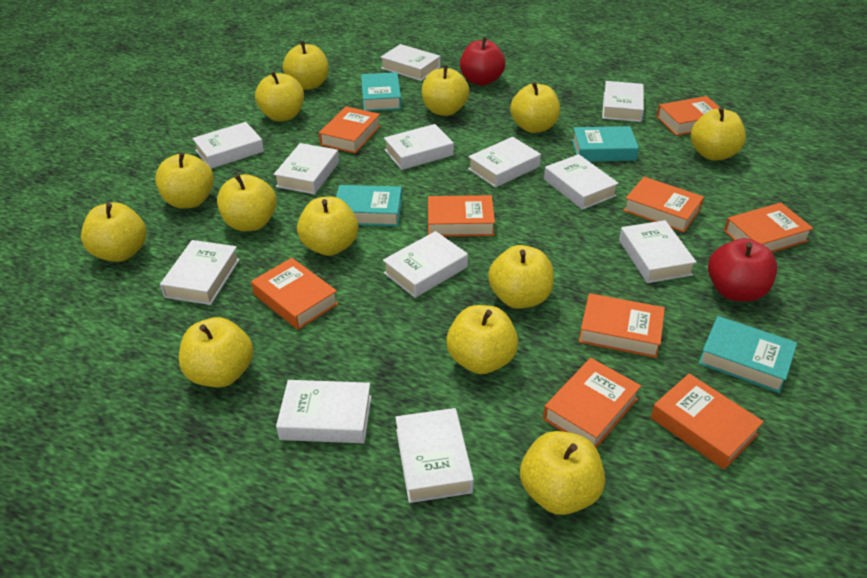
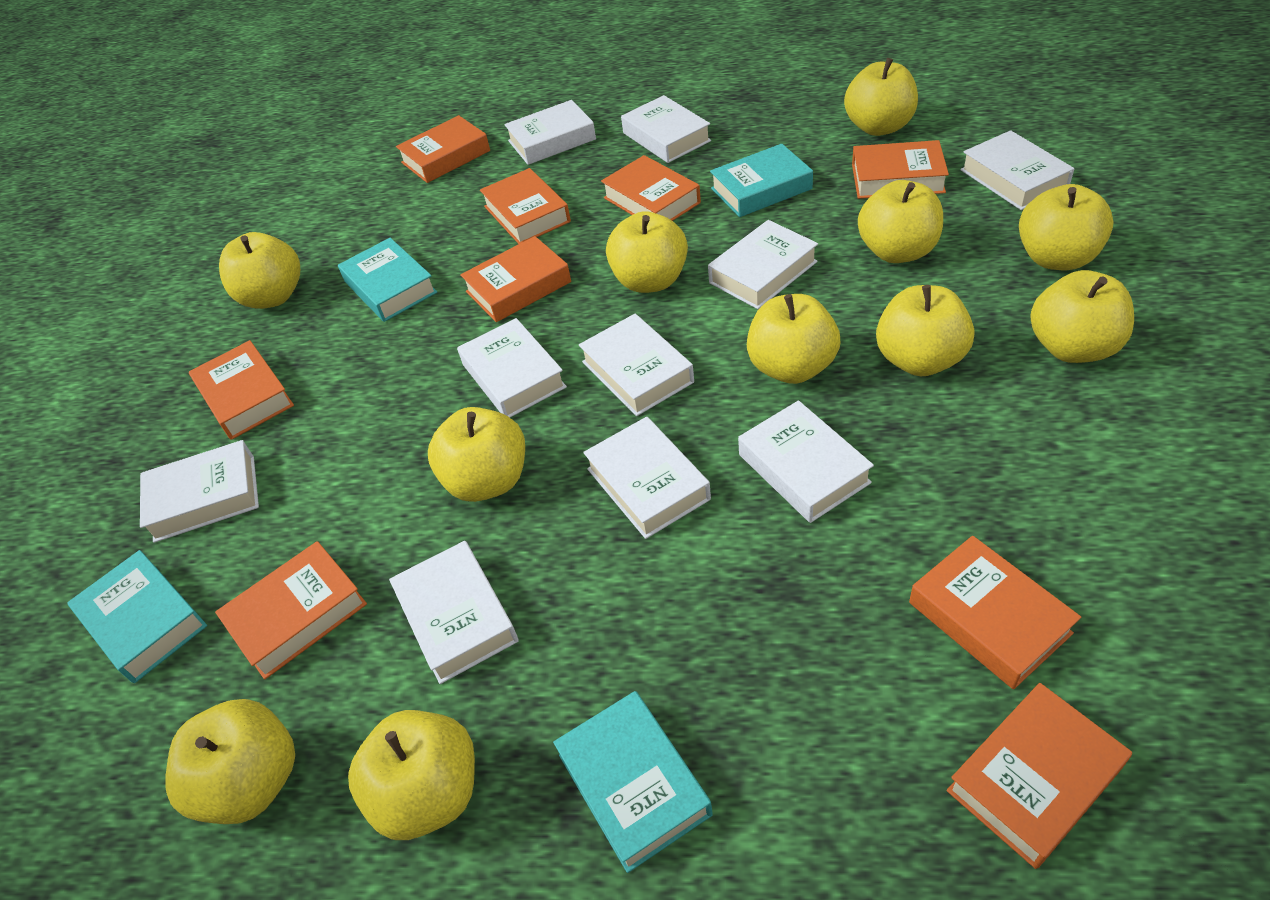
red apple: [460,37,505,86] [708,238,777,302] = 2 -> none = 0
white book: [160,240,240,305] [192,122,264,169] [274,143,339,194] [276,380,372,443] [380,44,440,81] [383,231,468,298] [384,124,454,170] [395,408,474,503] [468,137,541,188] [544,154,619,210] [602,81,644,122] [619,220,697,283] = 12 -> [140,440,259,543] [389,541,518,684] [457,318,567,417] [504,100,596,165] [579,314,694,416] [583,417,711,539] [621,95,711,163] [708,220,818,309] [738,400,874,523] [960,130,1074,210] = 10
yellow apple: [81,202,146,262] [155,152,214,209] [179,317,253,387] [217,174,277,231] [255,71,304,121] [283,41,329,90] [297,197,358,256] [422,65,469,116] [446,305,519,374] [488,245,554,309] [510,82,560,133] [520,431,605,515] [690,107,746,161] = 13 -> [165,699,295,824] [219,232,300,309] [348,710,475,840] [428,407,525,502] [606,211,688,293] [747,294,840,384] [844,58,918,136] [858,180,943,263] [876,285,974,376] [1019,184,1114,270] [1030,270,1134,363] = 11

